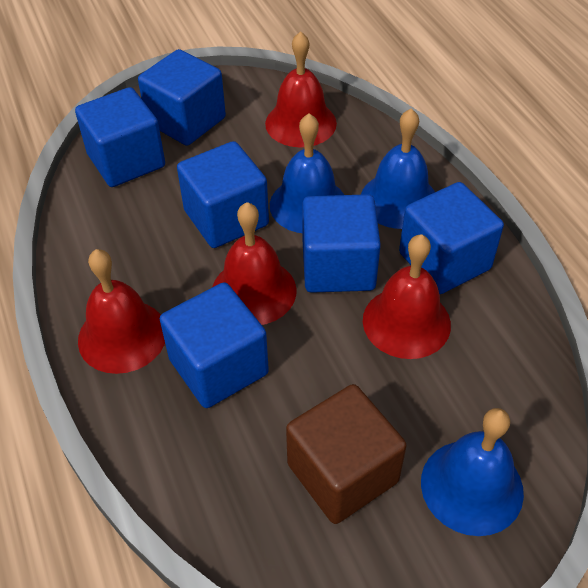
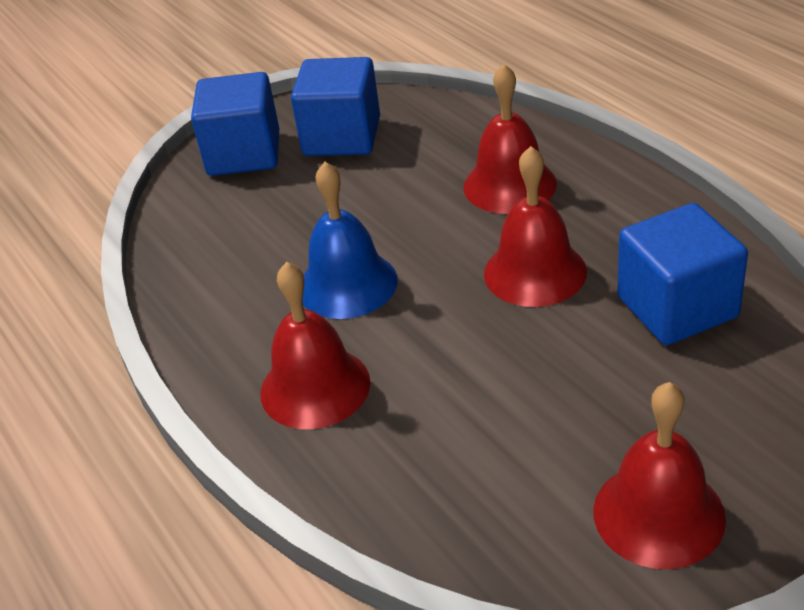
blue bell: [270,113,344,233] [361,109,435,229] [421,408,524,536] = 3 -> [303,162,398,319] = 1
blue cube: [75,87,165,187] [138,49,226,146] [160,282,269,408] [177,141,269,248] [303,194,381,293] [399,182,504,294] = 6 -> [191,72,279,176] [291,57,380,156] [617,203,748,345] = 3
brown cube: [286,384,407,524] = 1 -> none = 0

